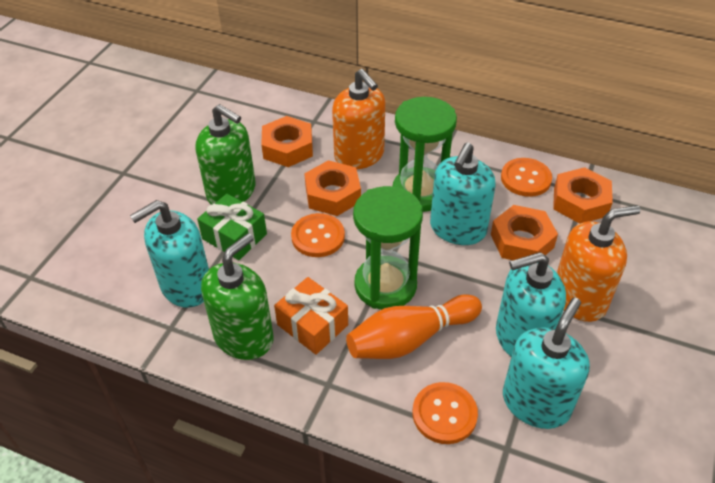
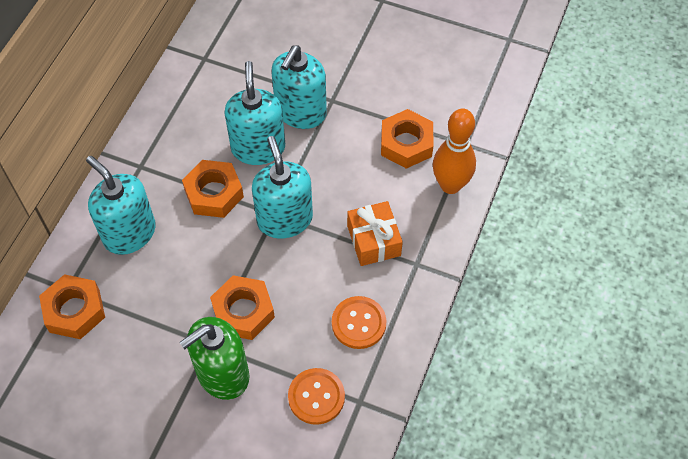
green gift: [197,194,267,260] = 1 -> none = 0
green hourglass: [353,186,423,310] [393,97,457,212] = 2 -> none = 0
green soap dispenser: [196,104,255,205] [201,233,274,360] = 2 -> [179,317,250,400] = 1
orange button: [291,213,345,257] [412,382,478,444] [501,158,552,197] = 3 -> [288,368,345,425] [332,296,386,349] = 2
orange soap dispenser: [332,69,385,169] [557,205,640,322] = 2 -> none = 0

